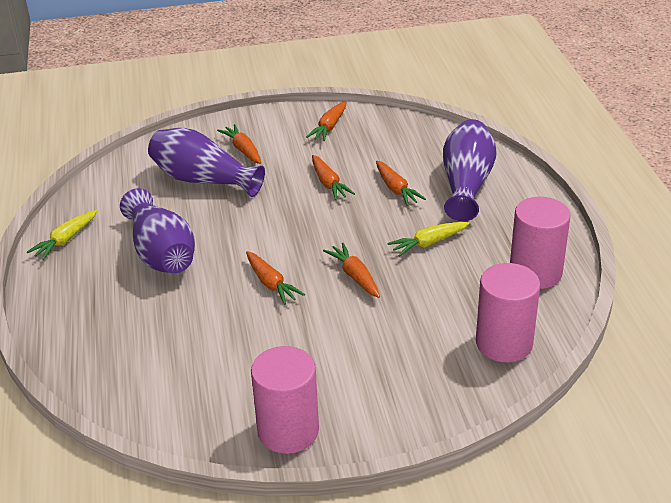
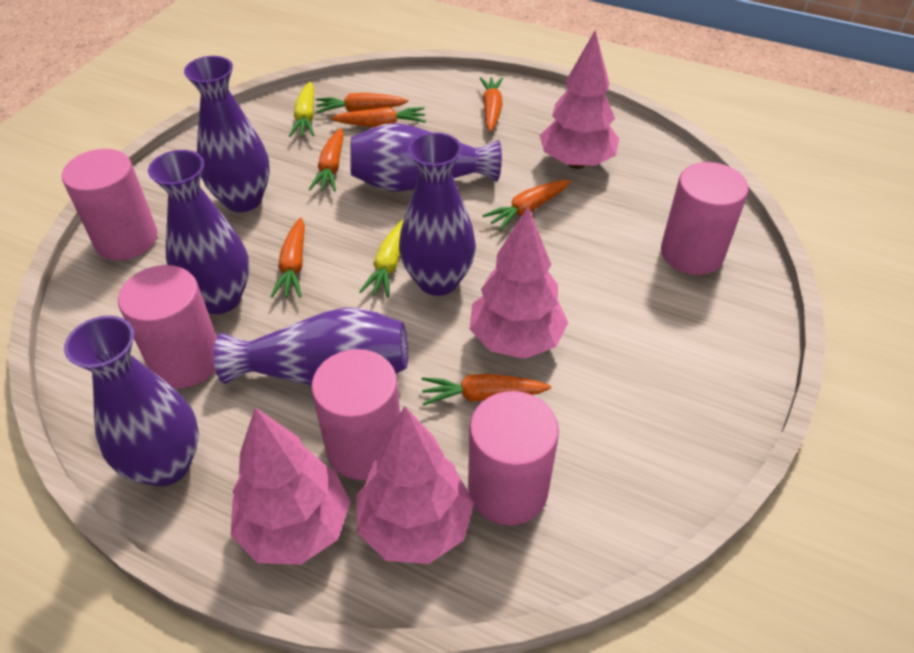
orange carrot: [217,124,261,164] [246,251,305,305] [306,101,346,141] [312,155,355,200] [323,243,380,298] [376,161,426,206] = 6 -> [270,218,305,298] [309,128,344,191] [316,93,409,113] [331,107,426,127] [422,374,551,406] [480,77,503,132] [482,180,570,231] = 7
pink cylinder: [251,346,319,454] [476,263,540,362] [510,197,571,289] = 3 -> [62,149,158,260] [118,265,217,388] [311,349,400,480] [468,391,559,525] [661,162,748,275] = 5
pink tree: none = 0 -> [231,407,350,565] [356,406,474,564] [470,207,568,359] [539,30,619,169] = 4
purple vase: [120,188,195,273] [148,128,265,197] [443,119,496,221] = 3 -> [64,315,199,487] [148,150,250,314] [184,56,270,212] [214,307,408,386] [350,123,502,192] [399,132,476,296] = 6

